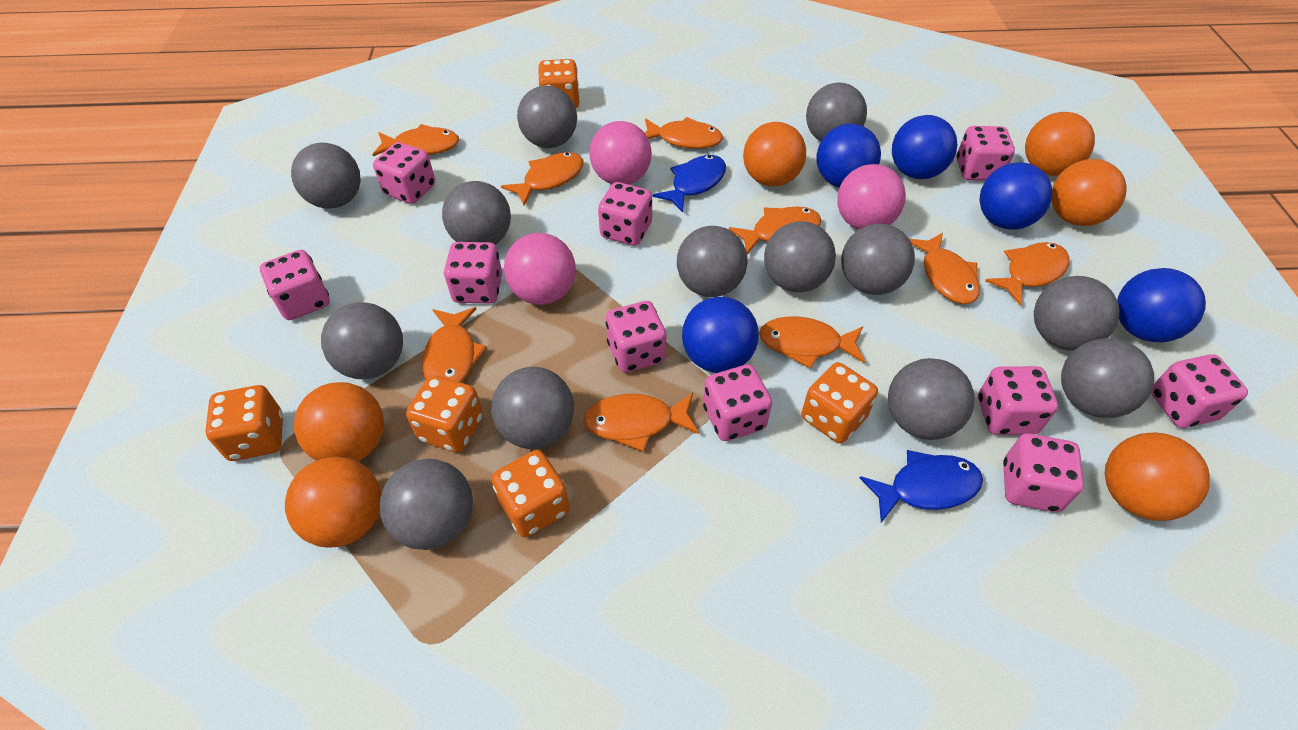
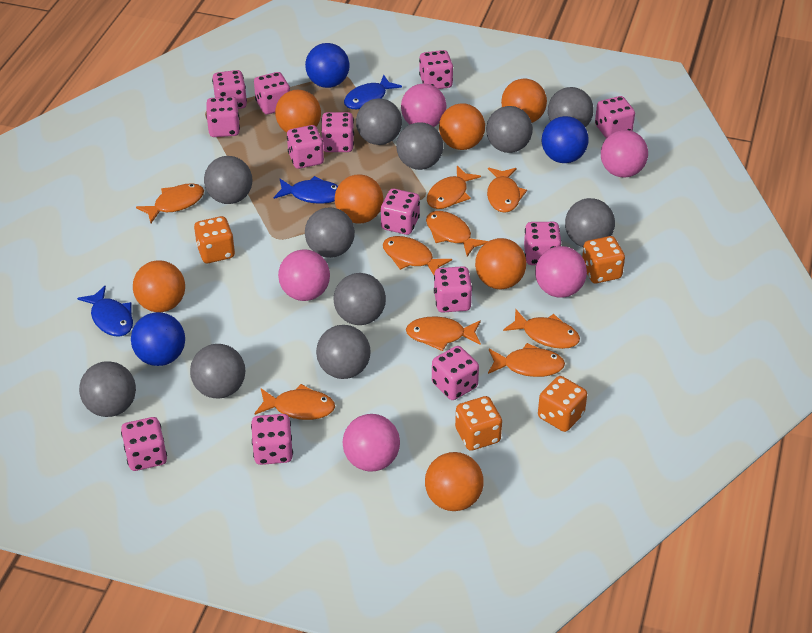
blue ball: [682,297,759,373] [816,124,881,188] [892,115,958,179] [979,162,1052,230] [1117,268,1206,342] = 5 -> [131,312,185,366] [305,43,349,88] [542,116,589,163] = 3
blue fish: [652,155,726,213] [859,450,983,523] = 2 -> [77,286,133,337] [274,176,338,204] [344,75,402,109] = 3
grey ball: [291,143,361,209] [321,302,403,379] [379,459,473,550] [442,181,511,244] [491,367,574,449] [517,86,577,148] [677,226,748,297] [764,221,836,292] [806,83,867,141] [841,224,915,295] [888,358,975,440] [1034,276,1119,351] [1061,338,1154,418] = 13 -> [79,361,136,417] [190,344,245,399] [204,156,252,204] [305,208,355,258] [316,325,371,379] [334,273,386,325] [356,98,402,145] [396,122,443,170] [486,106,533,153] [548,87,594,128] [565,198,615,247] = 11
orange ball: [285,457,381,548] [294,382,384,461] [743,122,806,187] [1025,112,1095,176] [1051,159,1127,226] [1105,432,1210,521] = 6 -> [133,260,185,312] [275,90,321,132] [335,174,383,224] [425,452,484,511] [439,103,485,150] [475,238,526,289] [501,79,547,123] = 7
orange dice: [205,385,283,461] [406,375,483,452] [491,450,570,537] [538,59,580,108] [801,362,878,443] = 5 -> [194,216,235,263] [455,396,502,451] [538,376,587,432] [582,236,625,283] = 4
pink ball: [504,233,576,305] [589,121,652,185] [838,164,906,230] = 3 -> [278,249,330,301] [343,414,400,472] [401,84,446,127] [535,246,587,298] [601,130,648,177] = 5
pink dice: [260,250,330,320] [373,142,435,204] [444,242,502,304] [598,182,652,246] [606,301,667,373] [703,364,772,441] [956,126,1015,181] [978,366,1058,435] [1003,433,1084,512] [1151,354,1248,428] = 10 -> [121,417,167,471] [206,97,240,137] [212,70,247,109] [251,414,293,465] [254,72,290,114] [287,125,324,169] [321,112,354,152] [381,189,420,235] [419,50,453,89] [432,346,479,400] [434,266,472,313] [524,222,562,265] [595,96,635,138] = 13

